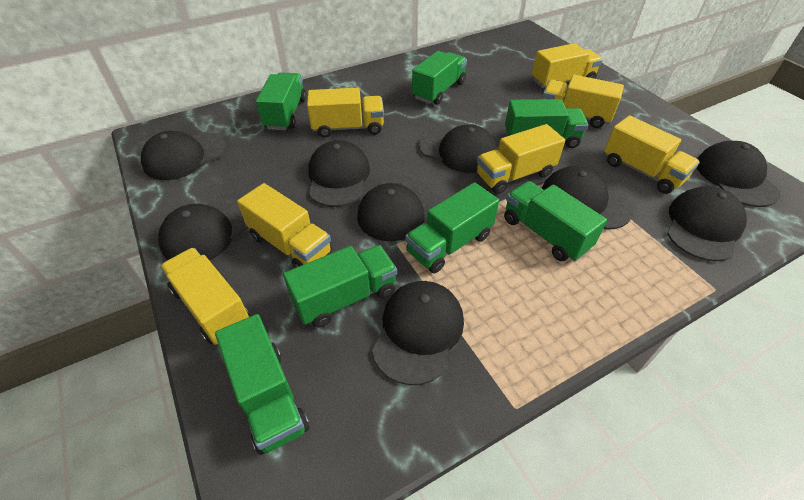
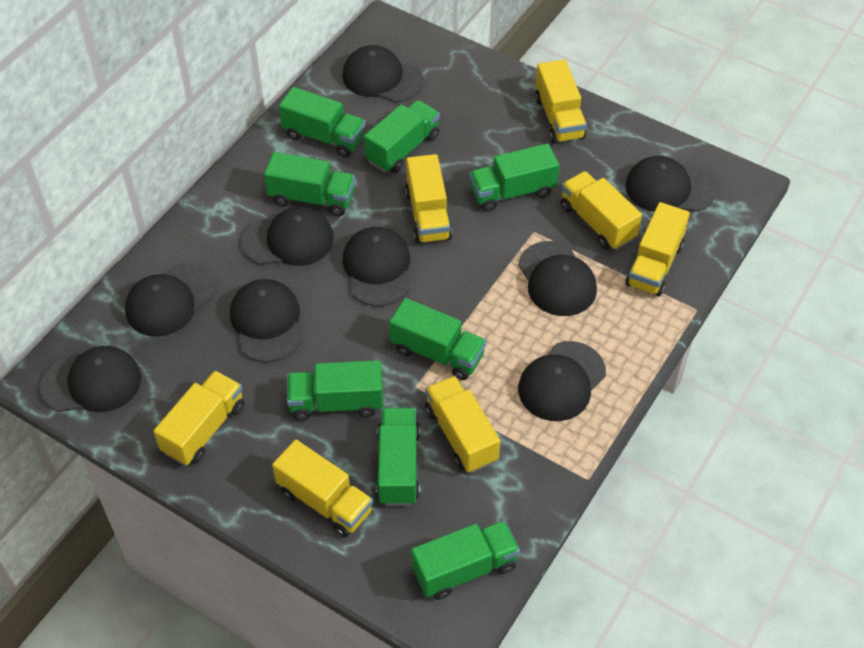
green truck: [215,314,309,455] [256,72,307,130] [283,245,397,328] [405,182,499,273] [412,51,467,105] [504,181,607,261] [505,99,588,148] = 7 -> [264,152,355,216] [279,87,366,158] [287,360,383,421] [364,100,440,173] [376,408,420,505] [389,298,486,380] [411,521,520,600] [469,143,560,212] = 8

